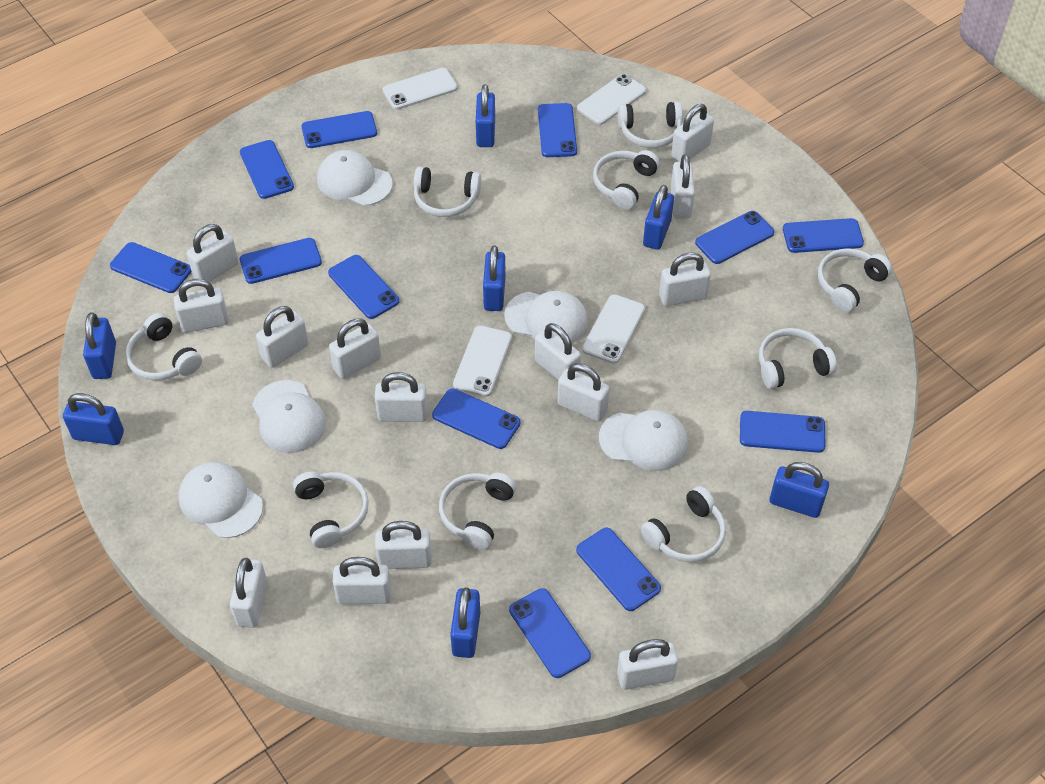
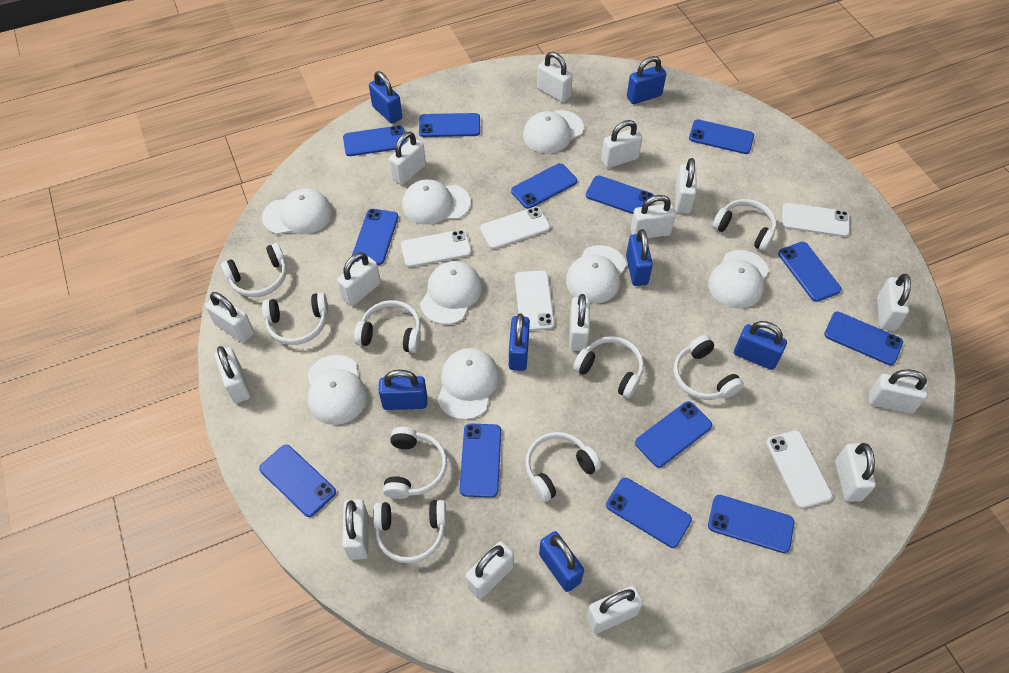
blue phone: [110,242,192,293] [240,140,294,199] [240,238,322,284] [301,111,377,148] [328,255,399,319] [432,388,521,449] [509,588,591,678] [538,103,577,157] [576,528,661,611] [695,211,774,264] [740,411,826,453] [783,218,864,253] = 12 -> [259,445,336,517] [343,125,407,156] [352,209,398,265] [419,113,480,137] [460,423,501,498] [511,163,577,209] [586,175,654,214] [606,478,692,548] [635,401,712,468] [689,119,754,154] [708,495,794,553] [778,242,842,302] [824,312,903,365] = 13
white cap: [178,462,263,538] [252,380,326,453] [317,150,393,206] [504,291,588,344] [599,410,688,471] = 5 -> [262,189,332,234] [307,355,367,425] [402,179,471,225] [420,261,482,325] [437,348,499,420] [523,110,584,153] [566,245,627,304] [708,250,769,309] = 8
white padlock: [174,279,229,333] [187,224,239,282] [230,558,268,628] [256,306,308,368] [329,318,381,379] [333,557,391,604] [375,372,428,422] [375,521,432,569] [535,323,581,380] [557,363,610,422] [617,639,678,690] [659,252,711,306] [671,104,714,162] [671,154,695,218] = 14 -> [205,292,254,343] [215,346,251,403] [337,252,381,306] [342,499,369,560] [389,132,426,185] [466,541,514,599] [537,52,573,103] [569,294,590,351] [586,586,643,633] [601,120,642,168] [631,195,676,238] [675,158,696,214] [835,443,876,502] [869,370,928,414] [877,274,911,331] = 15
white phone: [382,68,458,110] [453,326,512,397] [577,74,646,125] [582,294,645,364] = 4 -> [401,230,471,267] [480,207,550,249] [515,270,554,331] [766,430,833,509] [782,203,850,237] = 5

